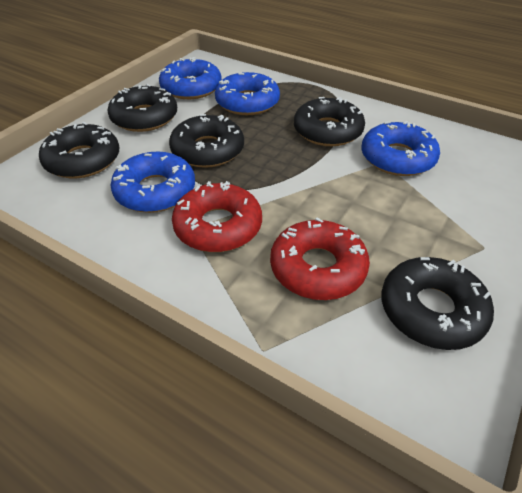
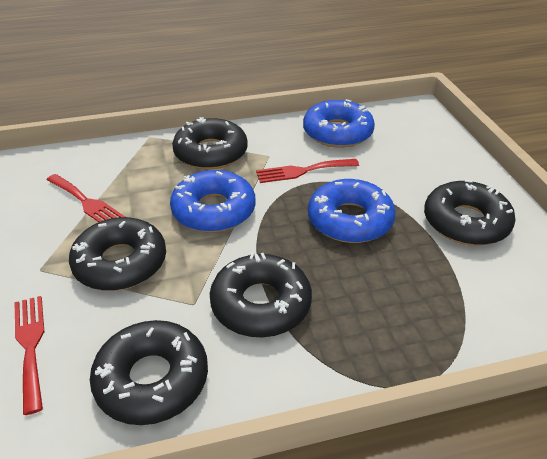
blue donut: [111,152,195,213] [159,57,222,99] [215,72,280,115] [361,121,440,176] = 4 -> [170,170,256,232] [303,99,375,148] [308,179,395,243] = 3
red donut: [172,181,262,252] [270,218,370,300] = 2 -> none = 0
red fork: none = 0 -> [14,296,44,415] [46,174,125,222] [256,159,359,183] = 3

